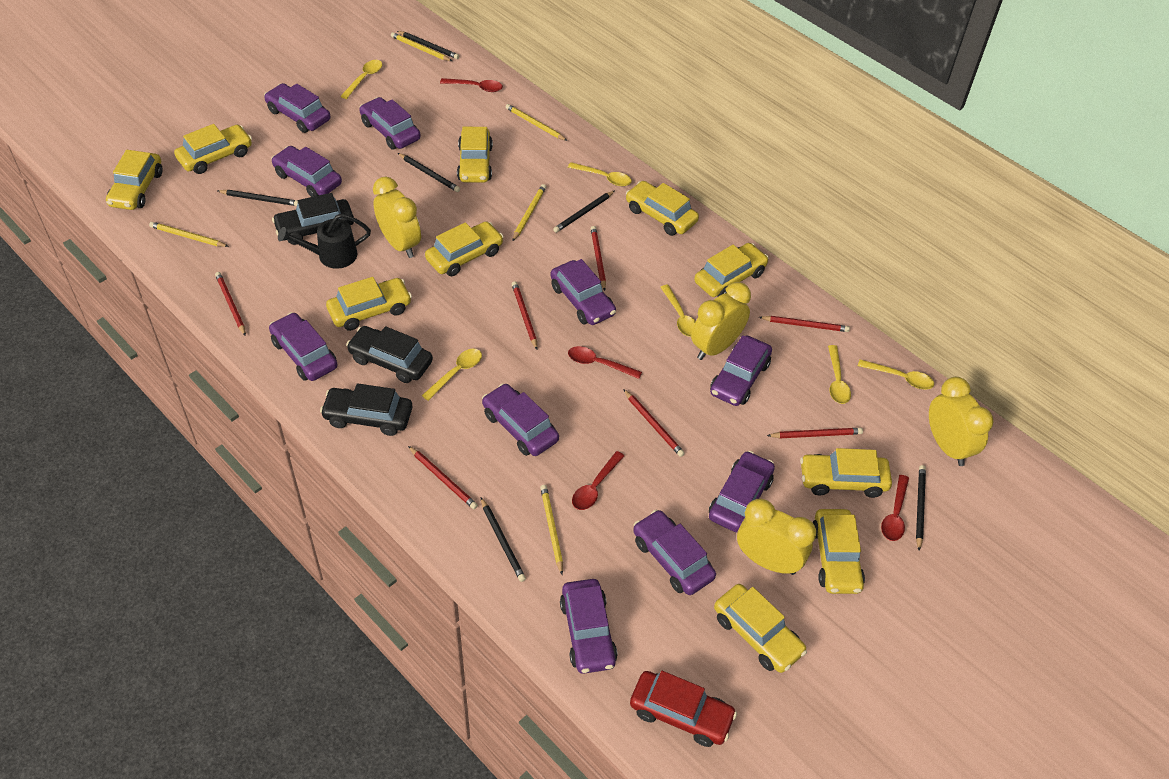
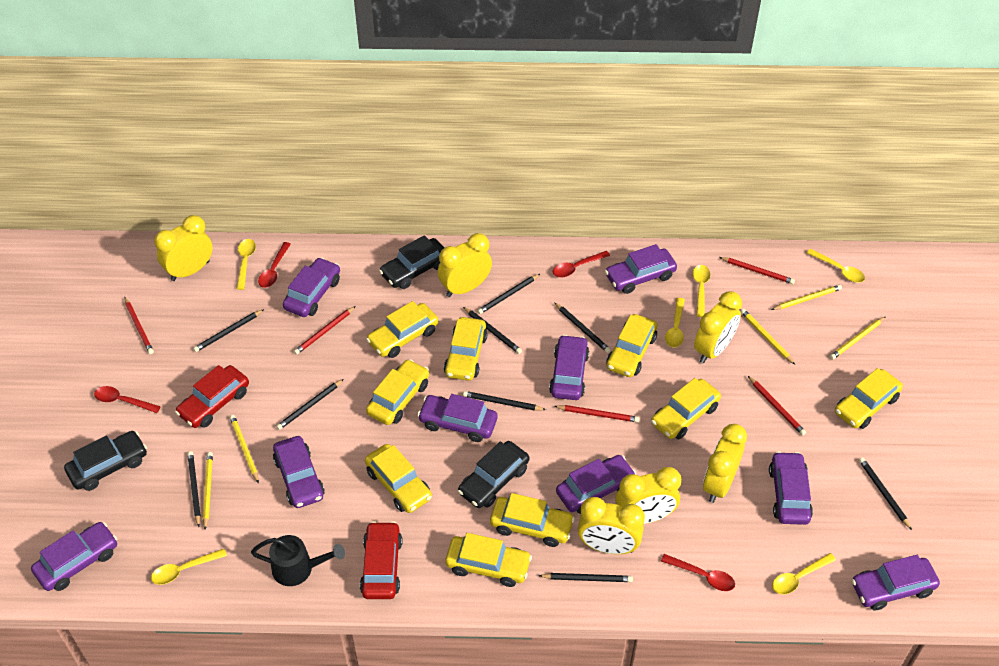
black pencil: [218,190,298,206] [397,31,459,59] [398,153,460,192] [481,498,526,582] [553,190,615,233] [916,465,926,551] = 6 -> [187,451,201,527] [193,309,264,352] [276,379,344,430] [463,307,522,354] [463,391,546,411] [477,274,540,314] [539,573,633,582] [554,302,611,353] [859,457,912,530] = 9
purple car: [264,83,330,133] [269,312,338,381] [271,146,342,197] [359,97,421,150] [482,383,559,456] [550,259,616,325] [560,579,617,674] [633,510,716,595] [709,451,775,532] [710,335,772,406] = 10 -> [31,522,117,591] [273,436,325,508] [283,257,340,317] [418,394,497,442] [549,335,589,400] [556,455,636,514] [605,244,677,294] [769,451,813,525] [852,555,940,611] = 9
red car: [630,671,737,747] = 1 -> [175,365,249,428] [360,521,402,599] = 2
red pencil: [215,272,246,336] [408,446,478,509] [512,281,538,350] [590,226,606,291] [623,389,685,457] [759,316,850,332] [767,428,863,438] = 7 -> [124,297,154,354] [294,306,356,355] [554,405,639,422] [719,257,795,284] [748,376,806,436] = 5
yellow car: [106,150,163,210] [174,124,252,174] [326,277,412,331] [425,221,504,276] [457,127,493,183] [626,181,699,236] [694,243,769,297] [714,584,807,673] [800,448,892,498] [813,509,865,594] = 10 -> [365,444,432,513] [366,301,439,358] [366,359,429,425] [444,317,488,381] [445,533,532,587] [490,493,575,547] [606,314,657,377] [651,378,721,439] [835,368,903,429] = 9
yellow clock: [373,177,421,258] [691,282,751,360] [737,498,816,575] [929,377,993,466] = 4 -> [154,215,213,281] [438,233,492,297] [578,497,645,554] [615,467,681,524] [694,291,742,363] [703,424,747,503] = 6

